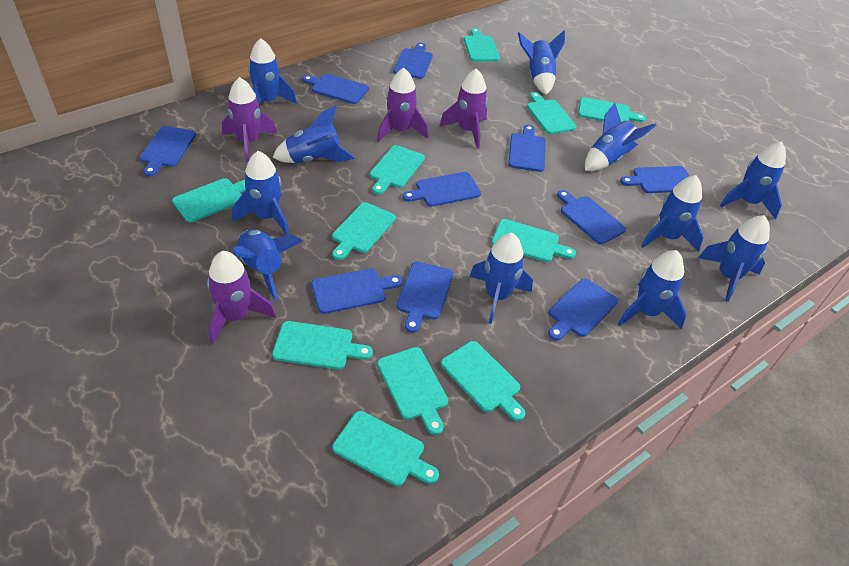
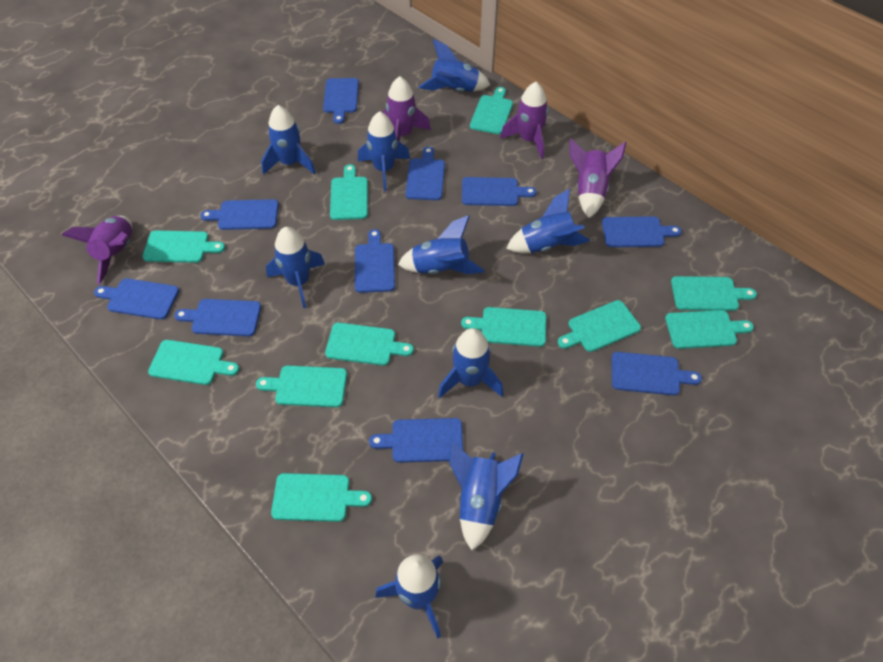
blue rocket: [232,151,289,236] [232,229,303,301] [248,38,297,104] [273,105,355,163] [470,233,533,324] [518,30,565,95] [585,103,657,171] [618,250,687,329] [641,175,704,252] [698,215,770,302] [720,141,786,219] = 11 -> [261,105,316,175] [266,227,325,308] [358,111,410,191] [375,555,443,639] [398,215,485,274] [419,39,490,92] [438,328,504,398] [449,441,524,550] [506,189,590,253] = 9

